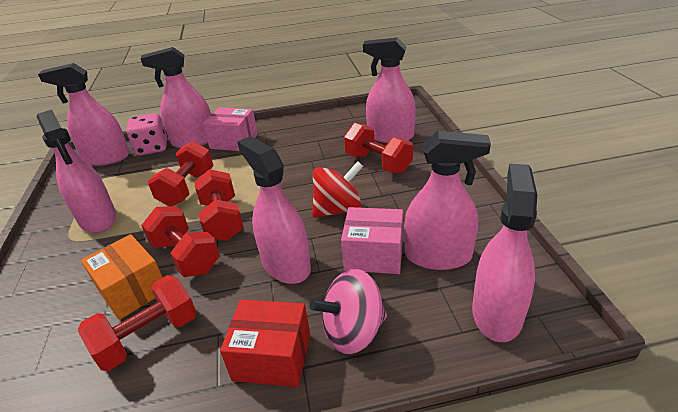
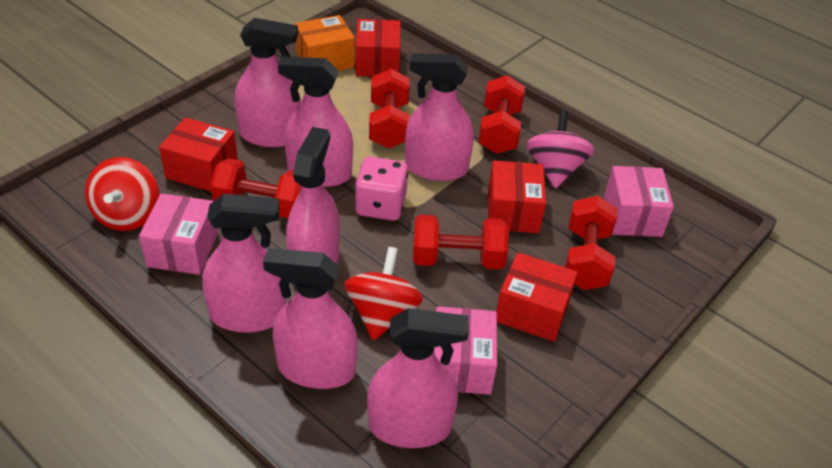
pink box: [203,107,258,151] [341,207,403,274] = 2 -> [139,193,218,275] [434,306,497,395] [604,166,674,237] = 3
red box: [220,299,310,387] = 1 -> [159,117,238,192] [356,19,401,77] [488,160,546,233] [496,252,578,342] = 4
red spinning top: [312,161,363,218] = 1 -> [85,157,159,231] [344,247,423,340] = 2

